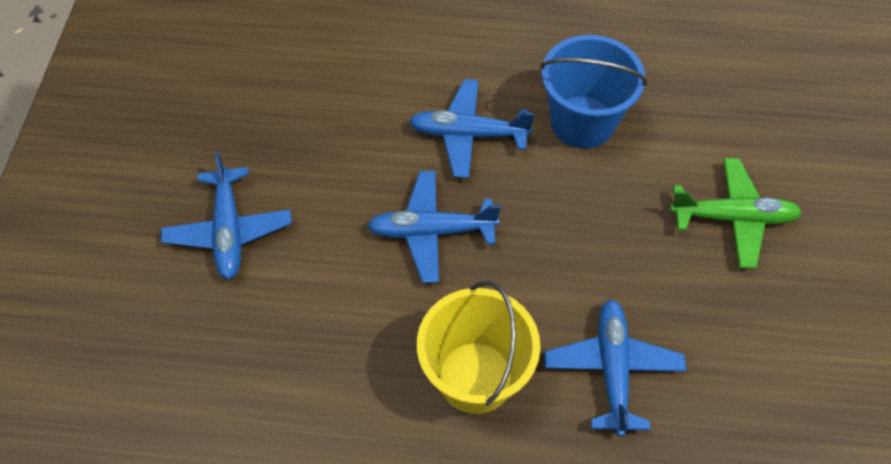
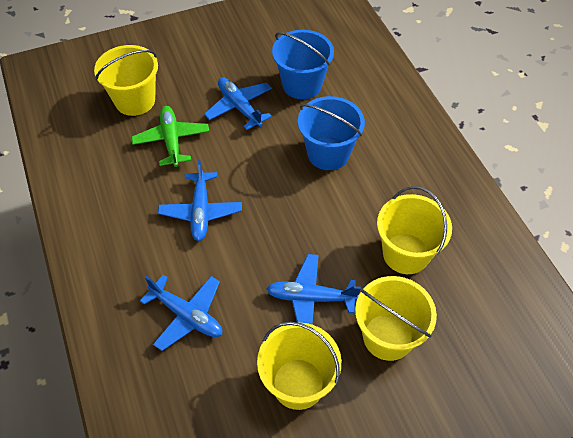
blue bucket: [540,35,647,148] = 1 -> [272,30,334,99] [298,96,365,170] = 2
yellow bucket: [417,280,540,414] = 1 -> [94,45,158,116] [257,322,342,410] [355,276,437,361] [377,186,452,274] = 4

